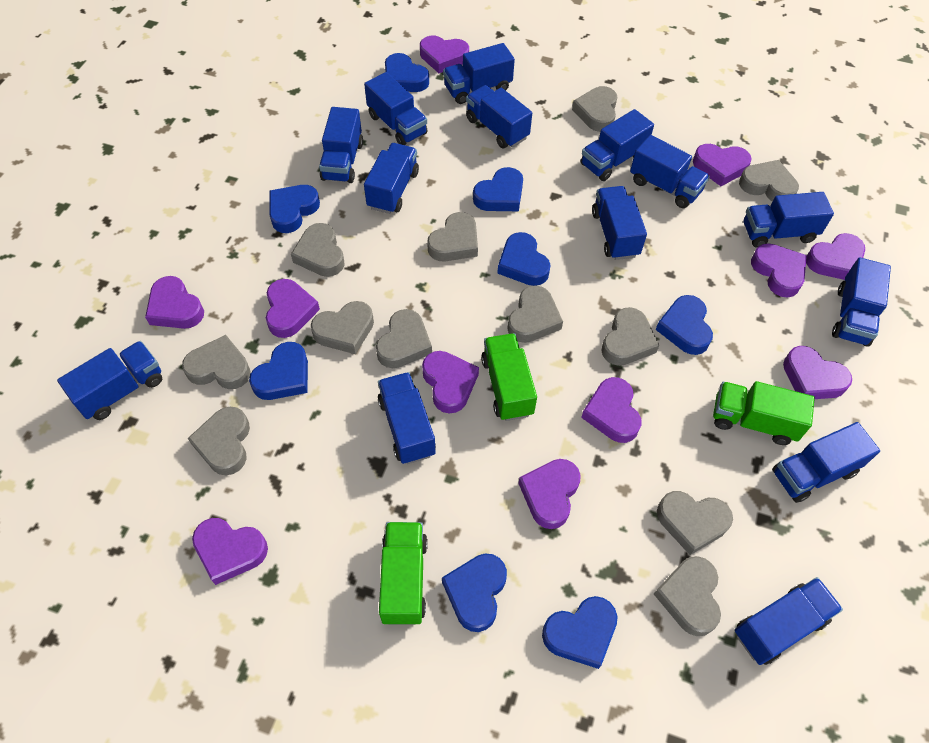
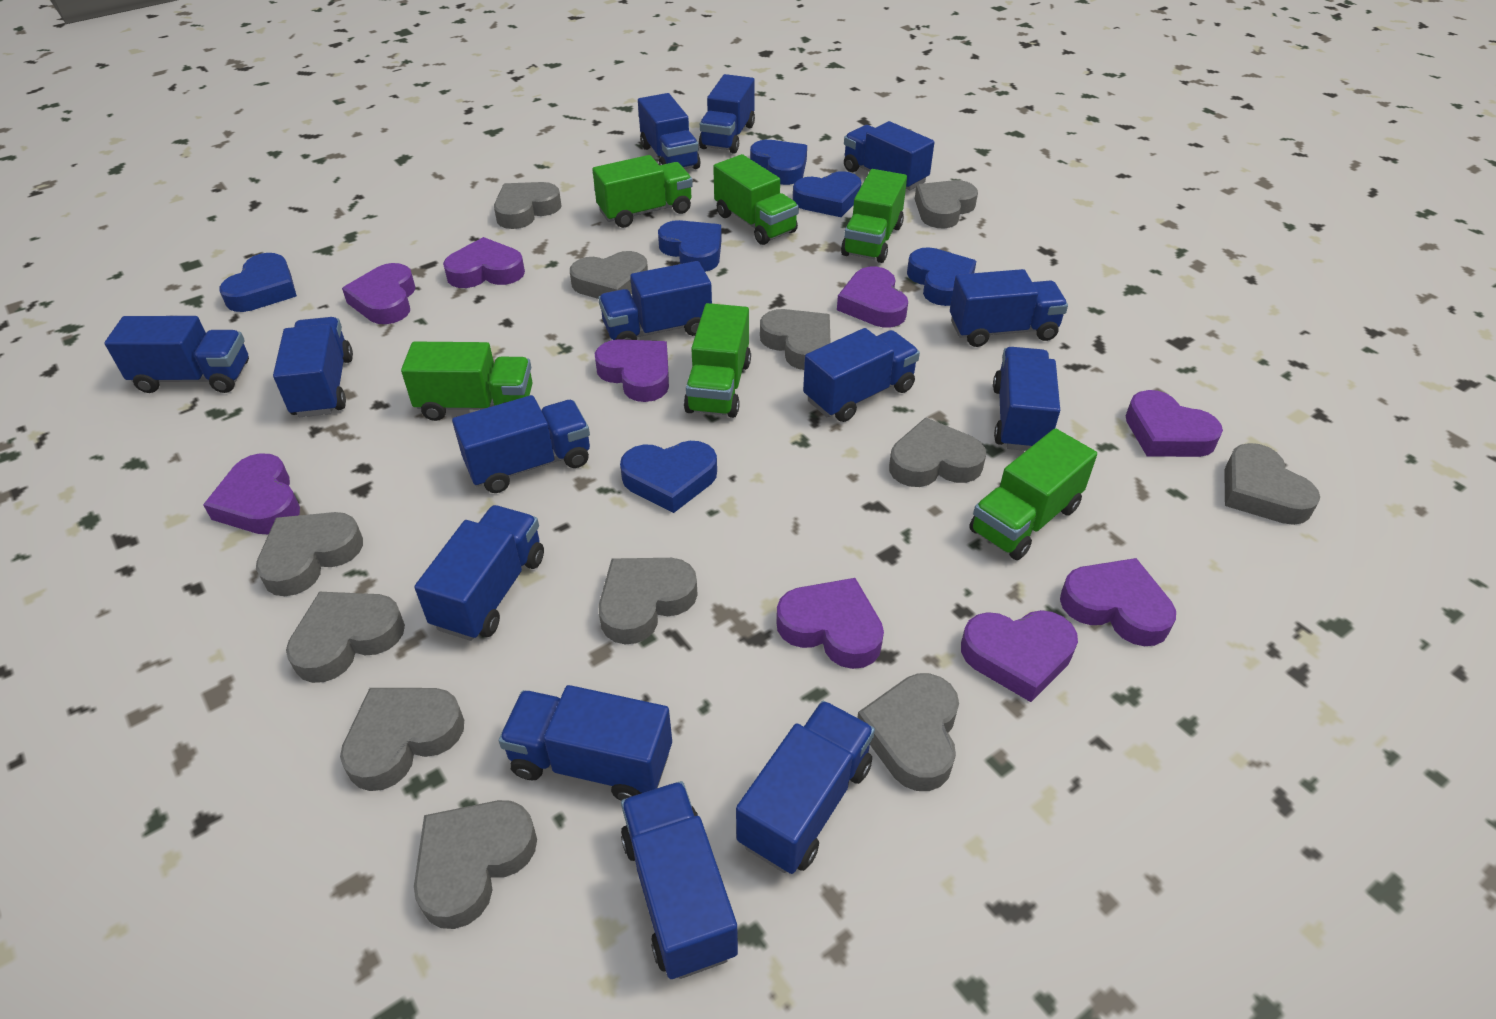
blue heart: [249,342,308,400] [269,185,320,233] [385,53,429,92] [442,553,507,632] [473,167,523,211] [497,232,551,286] [542,596,618,669] [656,295,713,355] = 8 -> [219,253,297,312] [620,441,717,513] [658,220,722,272] [750,140,807,185] [793,171,862,217] [907,247,976,306] = 6
green truck: [379,522,428,625] [481,333,537,421] [713,381,815,445] = 3 -> [401,342,533,421] [592,155,693,228] [684,303,751,418] [713,154,799,245] [841,169,907,263] [969,428,1097,560] = 6
purple heart: [145,276,204,329] [192,518,268,585] [266,279,320,338] [420,36,469,73] [422,351,479,414] [518,459,581,529] [581,377,642,443] [693,144,752,186] [751,243,807,298] [783,346,852,399] [806,233,865,280] = 11 -> [203,453,300,534] [342,263,415,324] [443,237,525,288] [595,339,669,402] [776,578,884,669] [837,266,908,328] [961,610,1078,702] [1060,558,1176,646] [1126,390,1223,457] = 9

